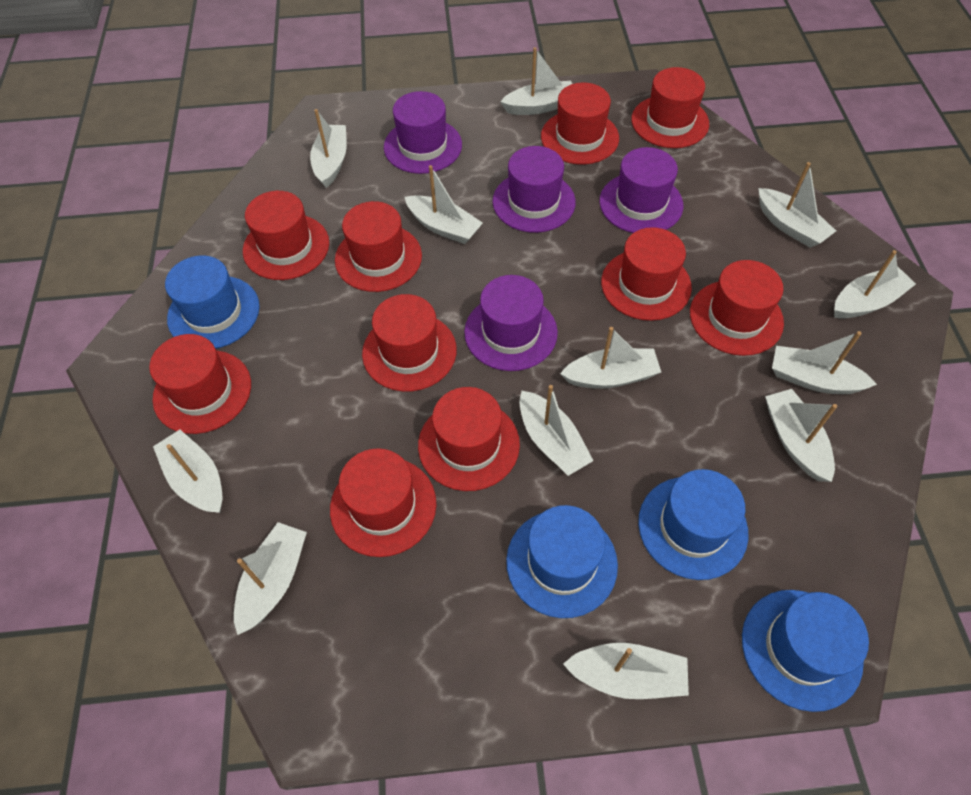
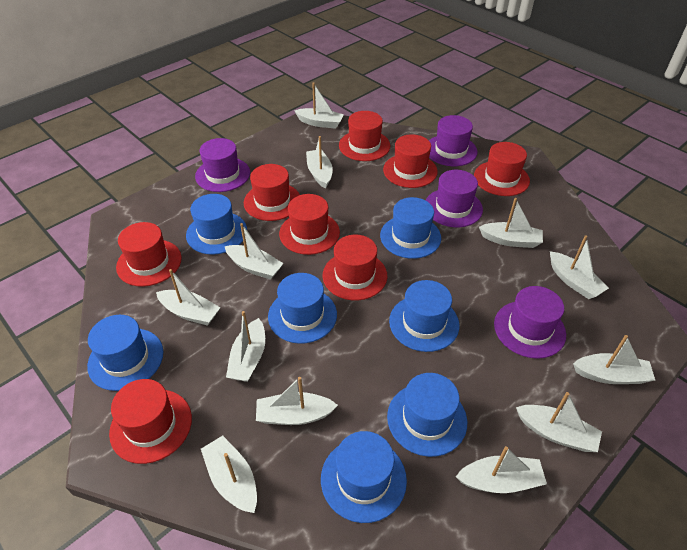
blue hat: [165,255,260,349] [506,505,618,618] [638,469,749,580] [742,590,869,712] = 4 -> [87,315,163,391] [186,194,247,255] [268,273,337,344] [321,431,407,523] [380,197,441,259] [387,373,467,457] [389,280,459,352] = 7
red hat: [149,334,251,434] [243,191,329,280] [330,448,436,557] [335,201,422,292] [362,294,457,392] [418,387,520,491] [541,83,619,165] [601,227,692,321] [631,67,709,148] [690,260,784,356] = 10 -> [109,379,192,464] [116,222,182,287] [244,164,300,221] [279,194,340,255] [322,235,387,300] [339,111,390,161] [383,134,438,188] [474,142,530,196] = 8

